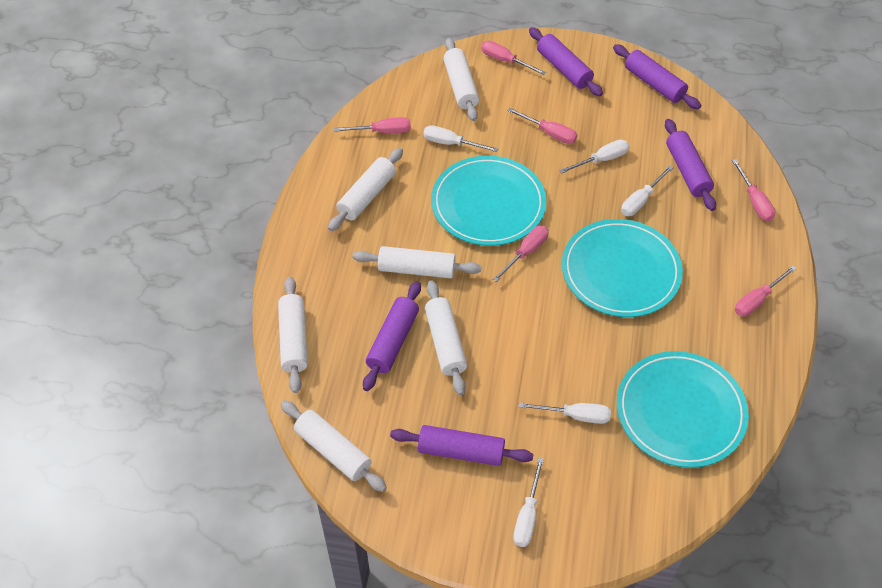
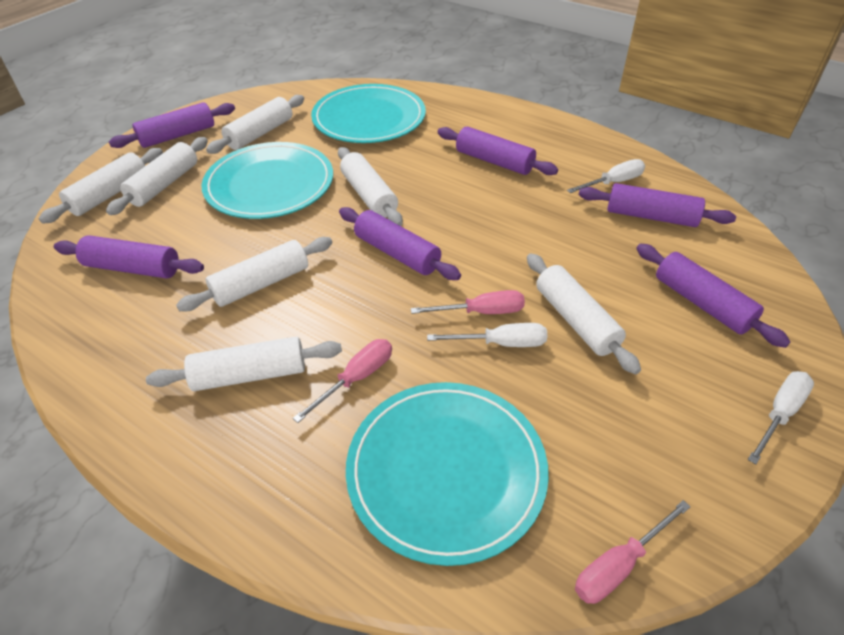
pink screwdriver: [334,117,411,133] [481,41,546,75] [493,225,549,282] [507,108,577,144] [732,159,775,221] [735,265,797,317] = 6 -> [293,339,392,423] [411,290,525,314] [575,500,690,604] = 3
purple rolling pin: [363,281,421,391] [390,425,534,466] [529,27,603,96] [613,44,701,109] [665,119,716,211] = 5 -> [54,235,204,279] [109,102,235,148] [339,207,461,280] [438,126,558,175] [579,183,736,227] [636,244,790,348] = 6
white rolling pin: [278,277,308,393] [281,400,387,492] [328,148,403,231] [353,246,481,278] [425,280,467,395] [443,38,479,121] = 6 -> [39,148,163,224] [106,137,208,215] [146,337,342,391] [176,237,332,311] [206,95,304,154] [338,147,403,226] [527,253,641,374] = 7
white screwdriver: [423,125,499,152] [513,457,544,547] [519,402,611,424] [559,139,630,173] [621,166,674,216] = 5 -> [427,323,547,347] [567,159,645,193] [748,371,814,464] = 3

